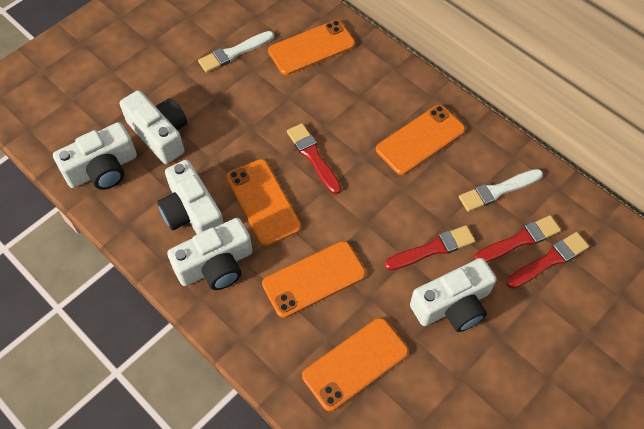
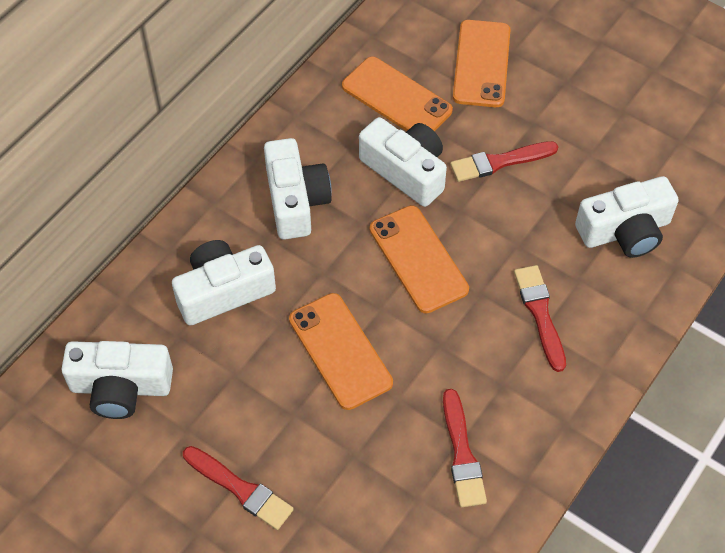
orange phone: [227,159,301,246] [262,241,366,318] [268,20,355,75] [302,318,409,412] [376,105,465,175] = 5 -> [289,293,393,410] [342,56,453,132] [370,205,469,313] [453,20,511,107] = 4
white brush: [198,31,274,73] [459,169,543,212] = 2 -> none = 0

